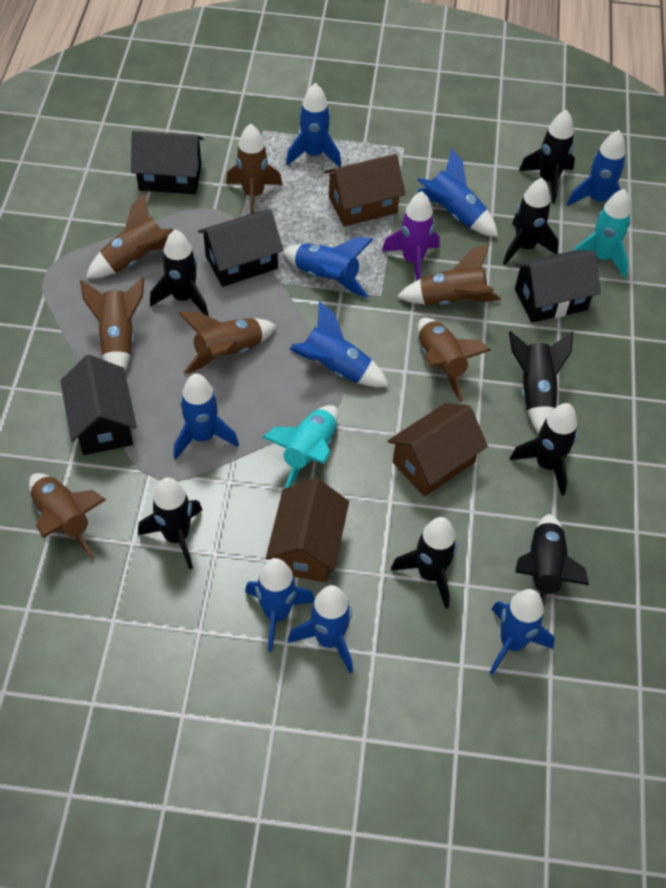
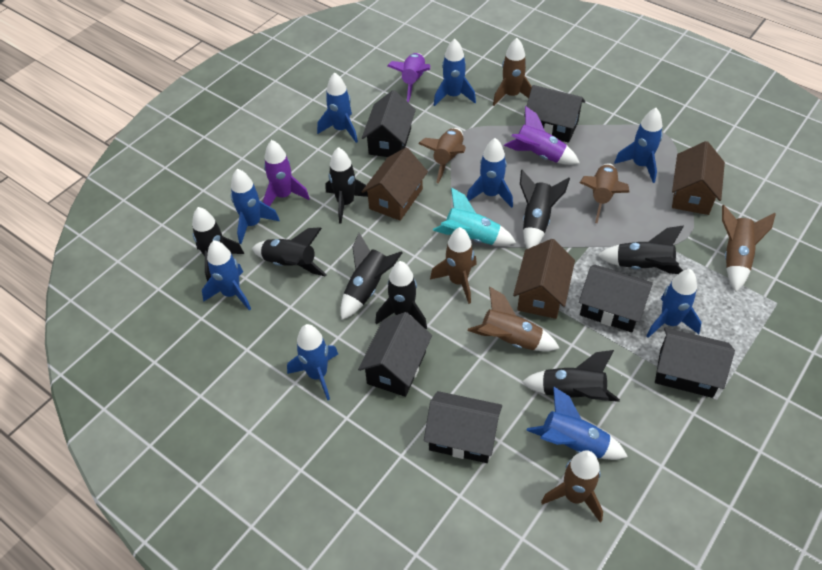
black house: [60,355,137,455] [131,131,204,194] [198,209,283,287] [514,250,601,323] = 4 -> [358,312,432,397] [362,90,416,157] [424,391,502,463] [524,85,586,143] [579,264,653,333] [655,328,735,398] = 6
purple rocket: [382,191,439,281] = 1 -> [263,140,310,207] [387,53,430,102] [504,106,580,165] = 3
turquoise rocket: [262,405,338,489] [574,189,631,278] = 2 -> [433,187,516,246] = 1

